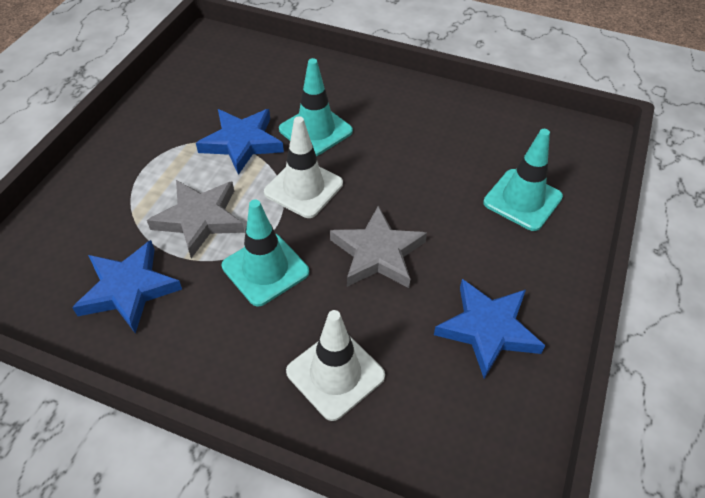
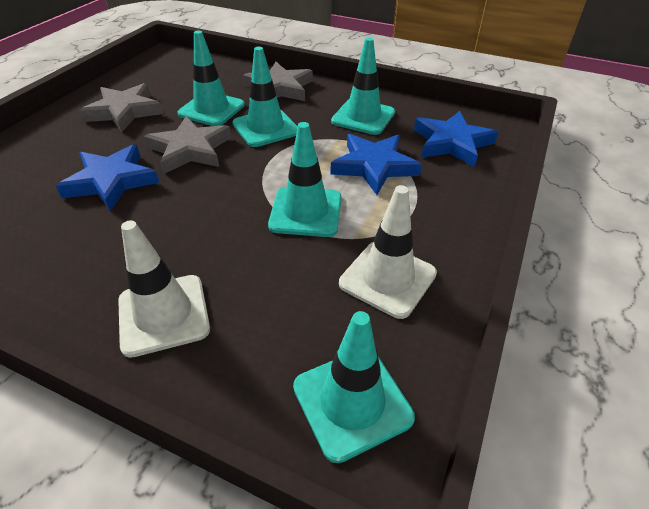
grey star: [147,180,245,258] [330,205,427,288] = 2 -> [79,83,163,132] [144,116,231,174] [243,62,313,101] = 3
turquoise traffic cone: [222,199,309,306] [279,58,353,156] [483,129,563,231] = 3 -> [177,31,245,126] [233,47,298,147] [268,122,342,237] [293,311,415,463] [331,37,395,135] = 5

